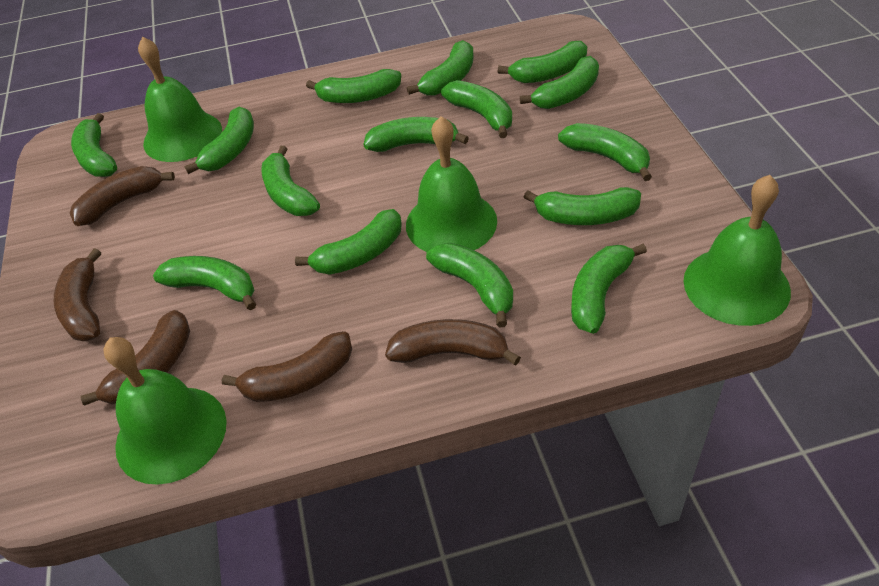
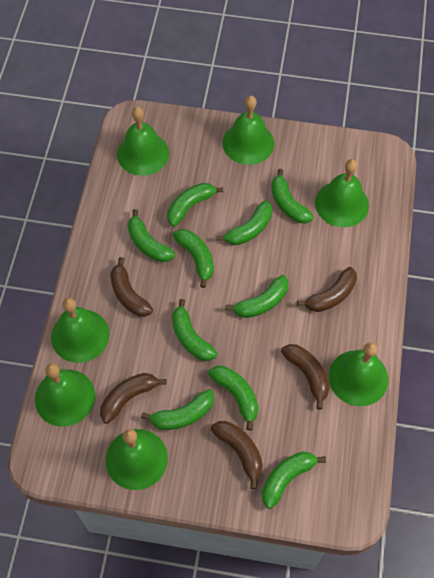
green banana: [71,113,117,177] [153,256,256,310] [184,107,254,174] [261,146,320,216] [295,209,402,275] [306,69,401,103] [364,117,469,152] [407,40,474,96] [426,243,513,327] [441,80,512,138] [498,41,587,83] [520,56,599,109] [524,187,641,225] [558,123,652,181] [571,244,647,334] = 15 -> [127,209,175,262] [141,389,214,430] [167,183,223,227] [172,299,217,361] [173,229,214,288] [208,366,259,430] [216,200,272,245] [225,275,289,318] [262,451,326,509] [271,169,314,223] = 10
green bell: [103,337,227,485] [138,37,222,162] [406,116,497,252] [683,175,791,326] = 4 -> [35,363,95,427] [51,298,110,363] [106,429,168,490] [117,107,169,176] [223,96,274,165] [315,159,369,227] [329,342,388,406] = 7

